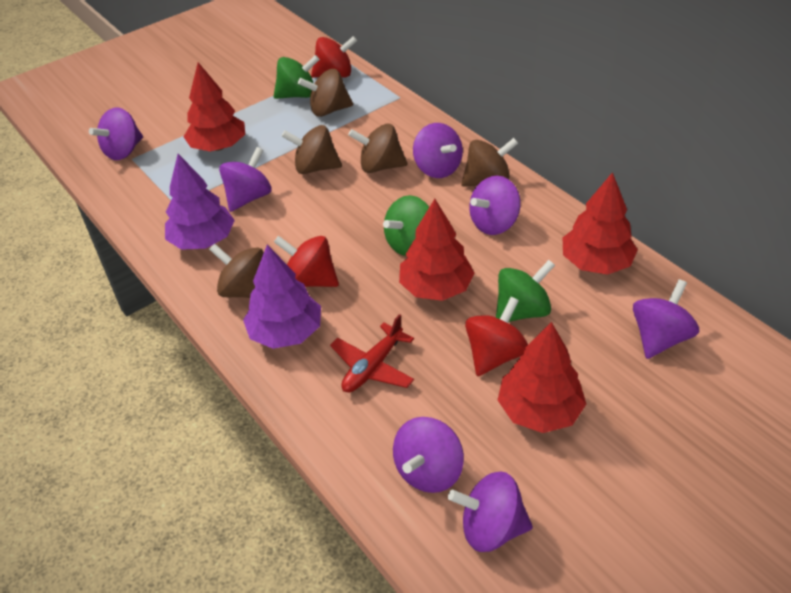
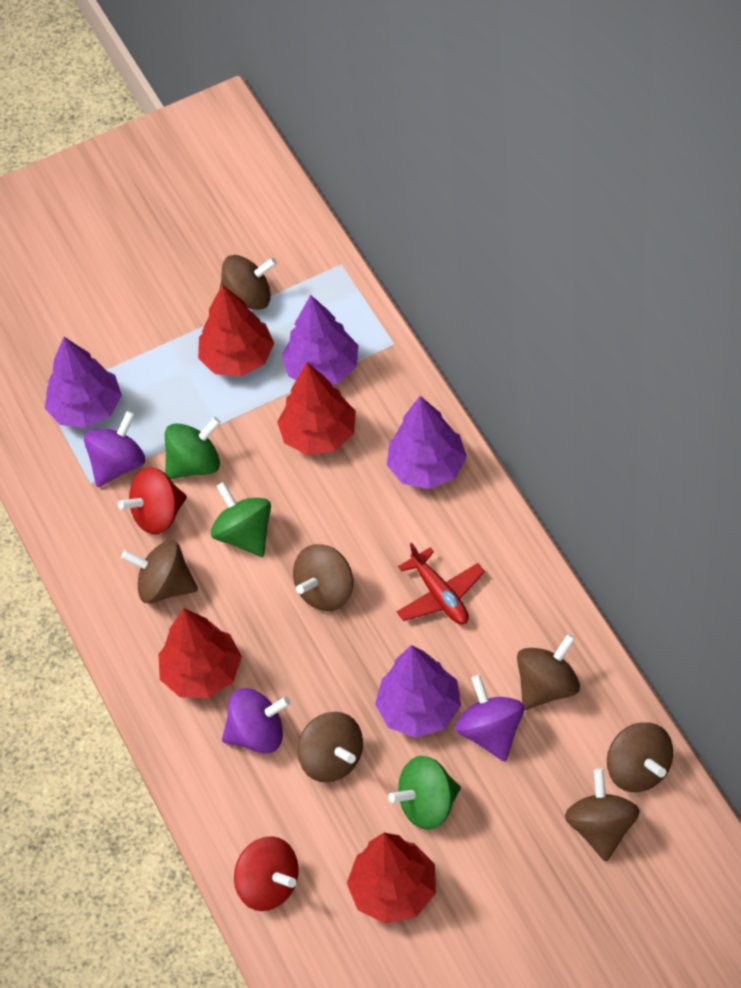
brown spinning top: [209,244,264,298] [282,125,342,174] [298,69,353,117] [348,124,407,173] [461,138,518,187] = 5 -> [121,540,198,603] [220,255,277,310] [293,544,353,611] [298,712,363,783] [517,634,580,710] [565,768,640,862] [607,722,673,792] = 7
purple spinning top: [89,107,143,160] [219,147,271,212] [393,417,464,493] [413,123,463,178] [448,472,533,552] [469,176,521,235] [633,279,699,359] = 7 -> [84,411,145,487] [222,688,291,754] [455,675,524,762] = 3
purple tree: [165,154,235,250] [243,245,321,349] = 2 -> [45,337,122,428] [281,295,358,385] [375,645,461,738] [387,396,467,489] = 4
red spinning top: [274,236,339,287] [311,36,357,78] [465,297,528,376] = 3 -> [118,467,187,535] [234,836,299,911] = 2

